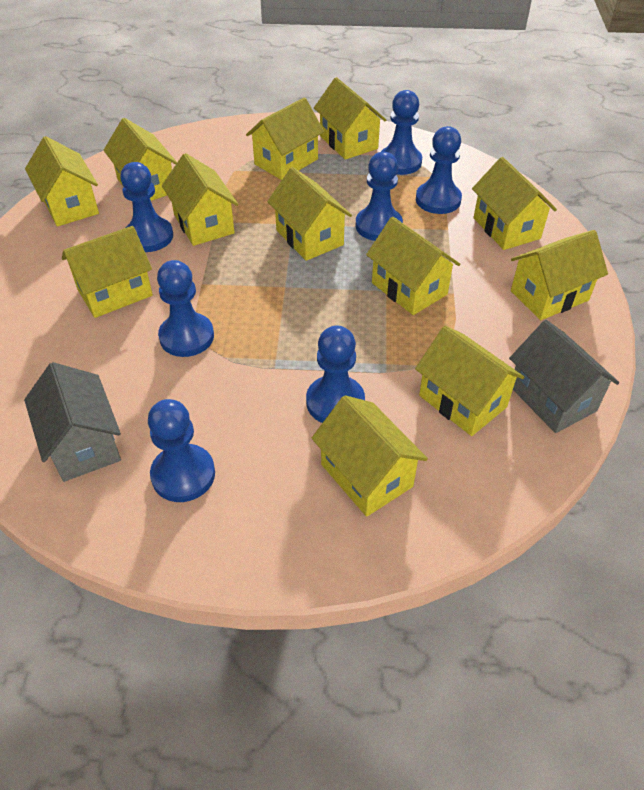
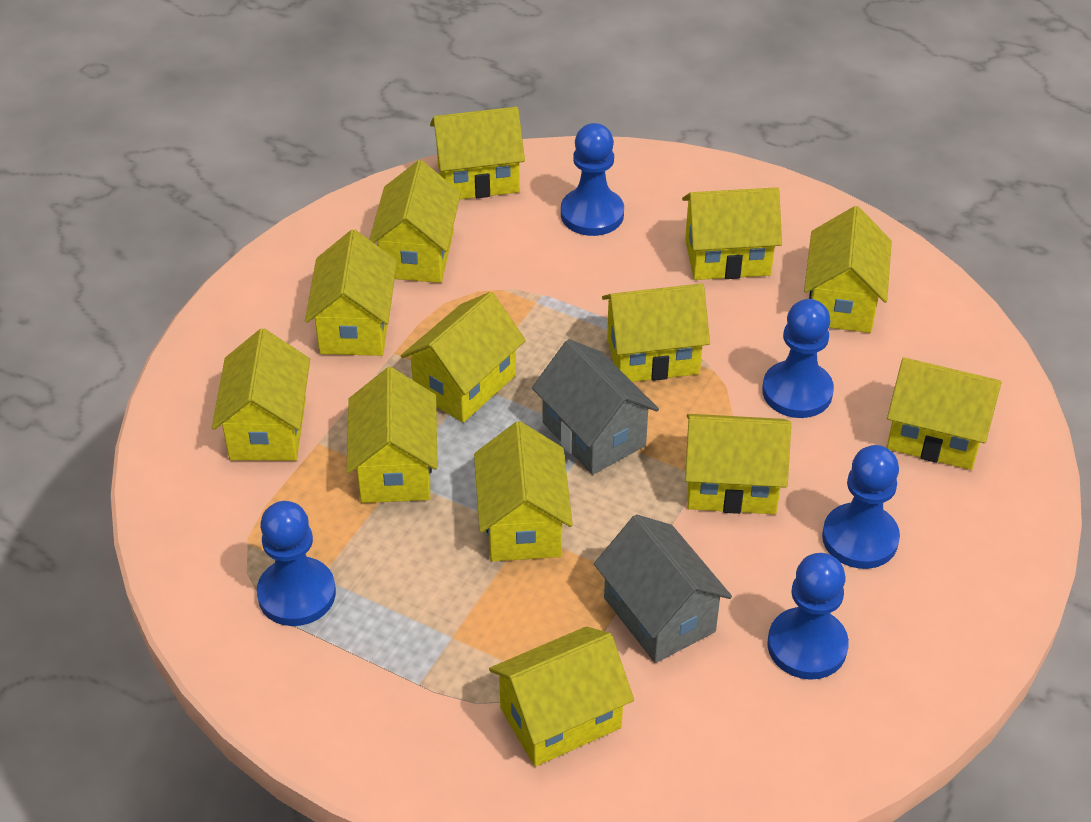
blue pawn: [120,162,173,252] [148,399,215,502] [157,260,214,357] [306,325,365,423] [356,152,403,241] [381,90,422,175] [416,126,462,214] = 7 -> [257,501,336,626] [561,123,624,236] [762,299,834,418] [767,553,849,680] [822,445,900,569] = 5
yellow house: [25,136,99,227] [62,226,153,318] [104,118,177,201] [162,153,238,246] [246,98,324,180] [267,167,352,261] [312,395,428,517] [314,77,386,160] [366,217,460,315] [415,326,525,436] [472,157,557,250] [511,230,608,320] = 12 -> [212,329,310,461] [305,230,397,356] [347,367,437,503] [369,160,461,283] [400,292,526,423] [430,107,525,199] [474,421,573,561] [489,626,634,767] [602,284,710,382] [682,187,782,280] [685,414,791,514] [804,206,892,333] [887,357,1002,470] = 13

